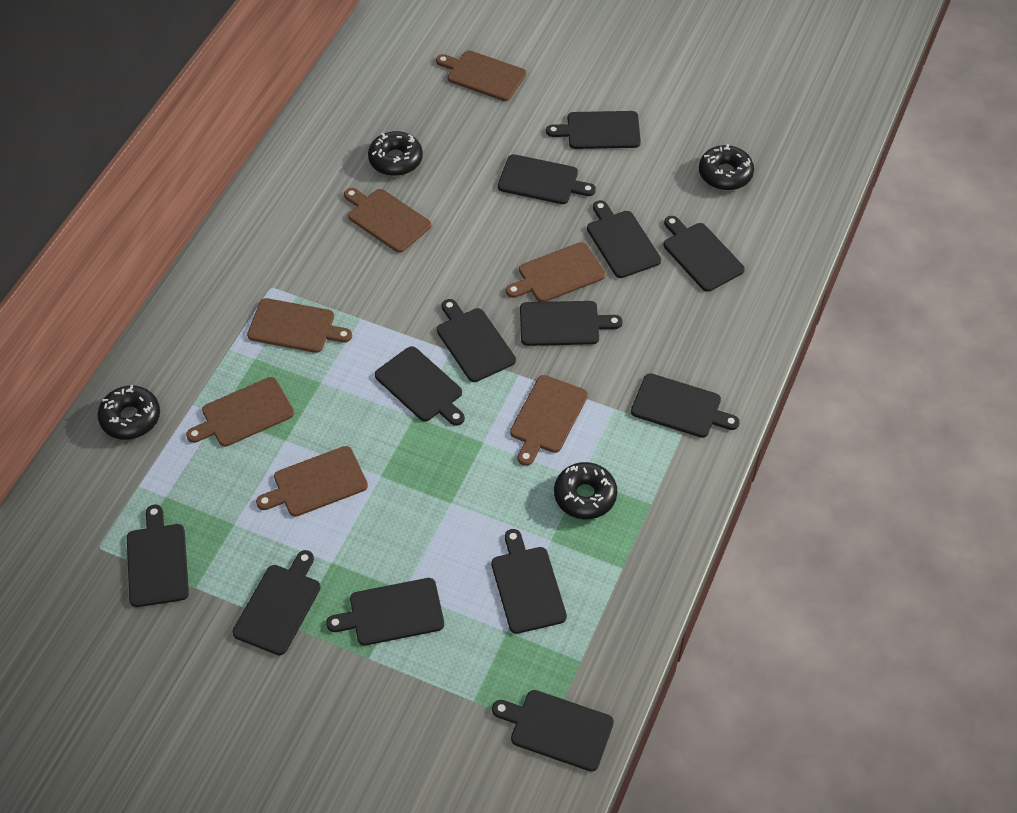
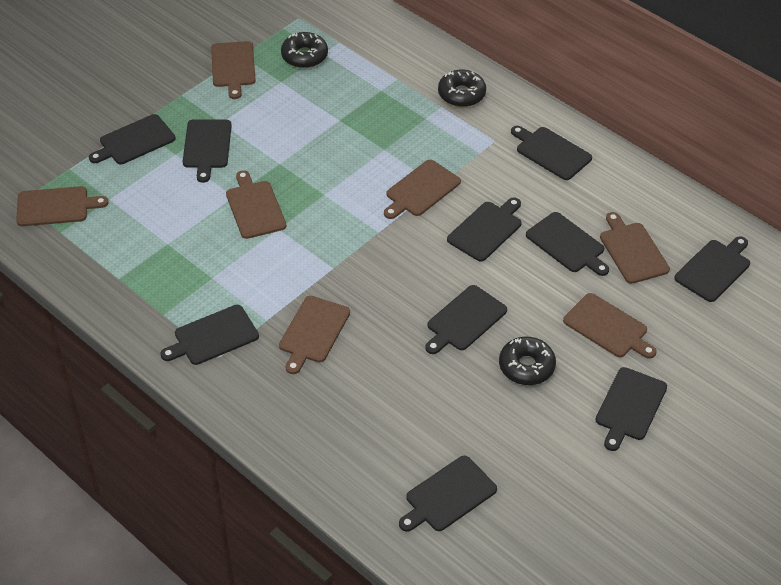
black cutting board: [127,505,189,607] [233,550,320,655] [326,578,444,646] [375,346,465,426] [437,299,516,382] [491,529,567,634] [492,690,614,772] [498,154,596,204] [520,301,623,346] [546,111,641,149] [587,200,661,278] [631,373,740,438] [664,216,745,292] = 13 -> [89,114,176,164] [160,305,259,365] [183,119,232,183] [399,456,497,532] [425,285,507,354] [447,197,522,262] [511,126,592,180] [526,212,609,276] [595,367,667,451] [674,236,750,302] = 10
black donut: [98,385,160,440] [368,131,423,176] [554,462,617,519] [699,144,754,190] = 4 -> [281,32,328,68] [438,70,486,107] [499,337,556,385] = 3

